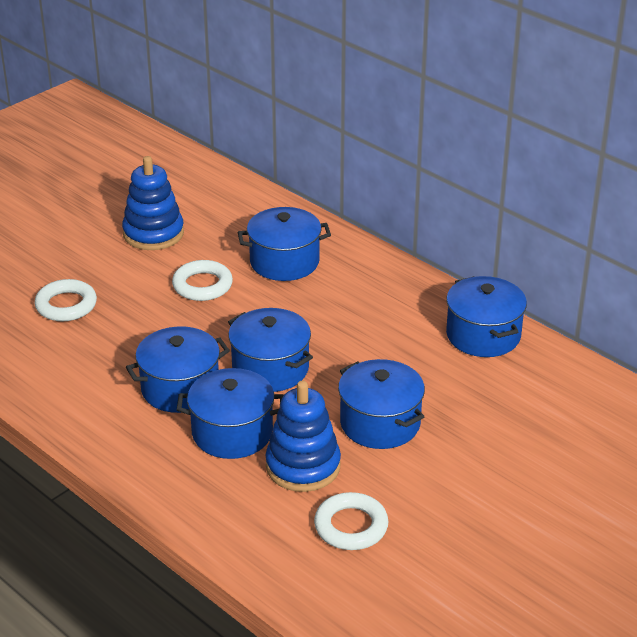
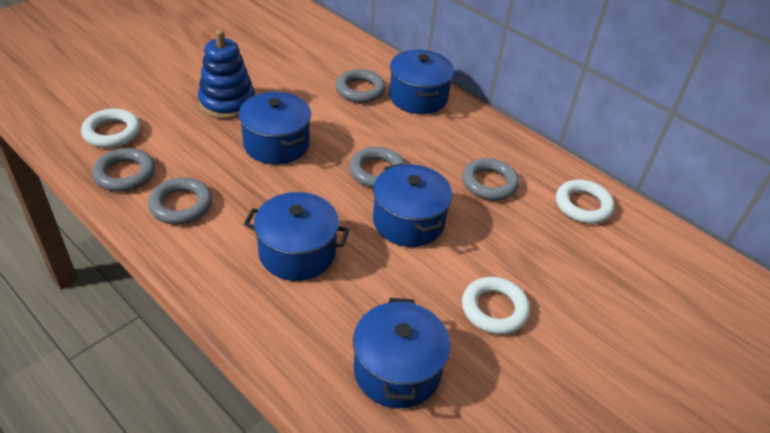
blue pot: [126,326,230,413] [177,368,284,459] [228,308,313,392] [237,207,331,281] [338,359,425,449] [446,276,527,357] = 6 -> [239,92,311,164] [244,192,350,281] [353,298,450,408] [373,163,452,247] [389,50,454,114] = 5
blue stacking toy: [122,156,184,250] [265,381,341,492] = 2 -> [198,30,255,119] = 1
grey ring: none = 0 -> [92,148,155,192] [148,177,212,224] [336,69,386,103] [349,147,405,188] [462,158,519,201] = 5

